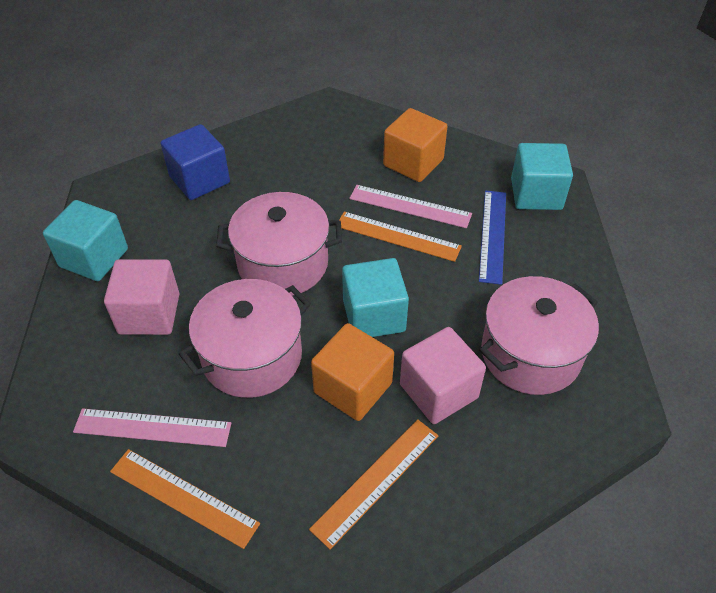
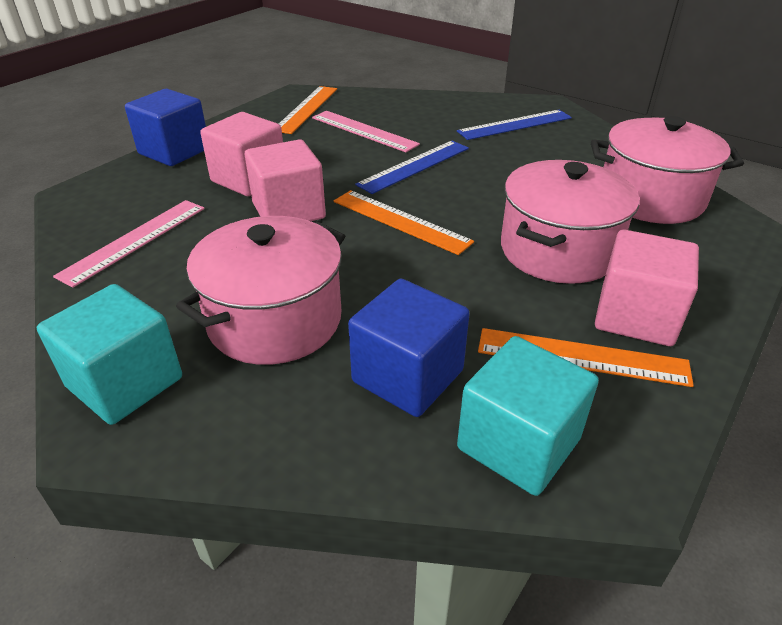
blue cube: [161,124,230,200] = 1 -> [125,89,206,166] [348,279,470,417] = 2
blue ruler: [479,190,506,285] = 1 -> [355,141,469,194] [457,110,572,140] = 2
orange cube: [311,323,394,421] [383,108,448,182] = 2 -> none = 0
pink cube: [104,259,179,335] [400,327,486,424] = 2 -> [200,112,283,196] [245,139,326,221] [595,229,699,346] = 3
turquoise cube: [43,200,128,281] [342,258,409,337] [511,143,573,210] = 3 -> [37,284,182,425] [457,336,599,496] = 2

